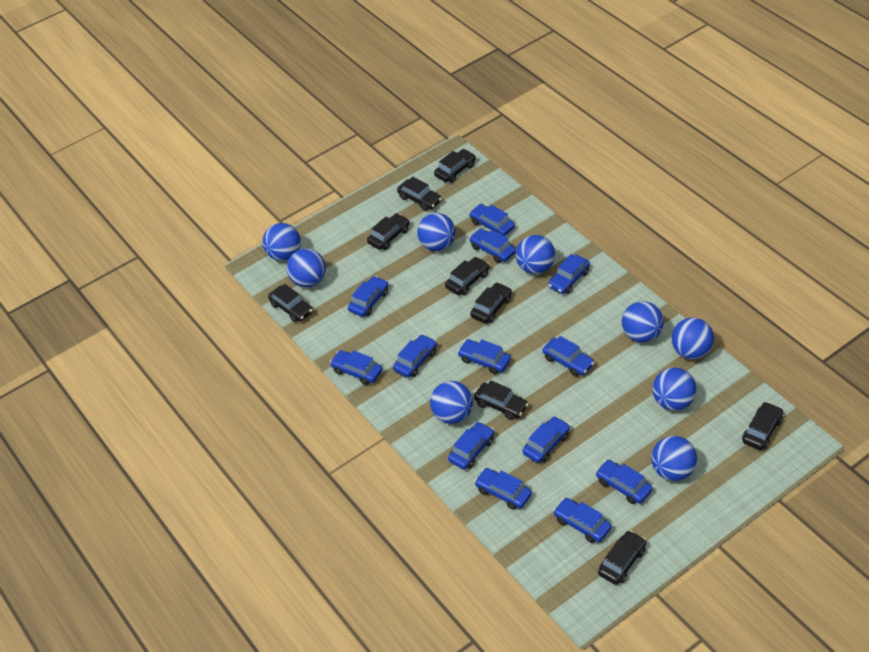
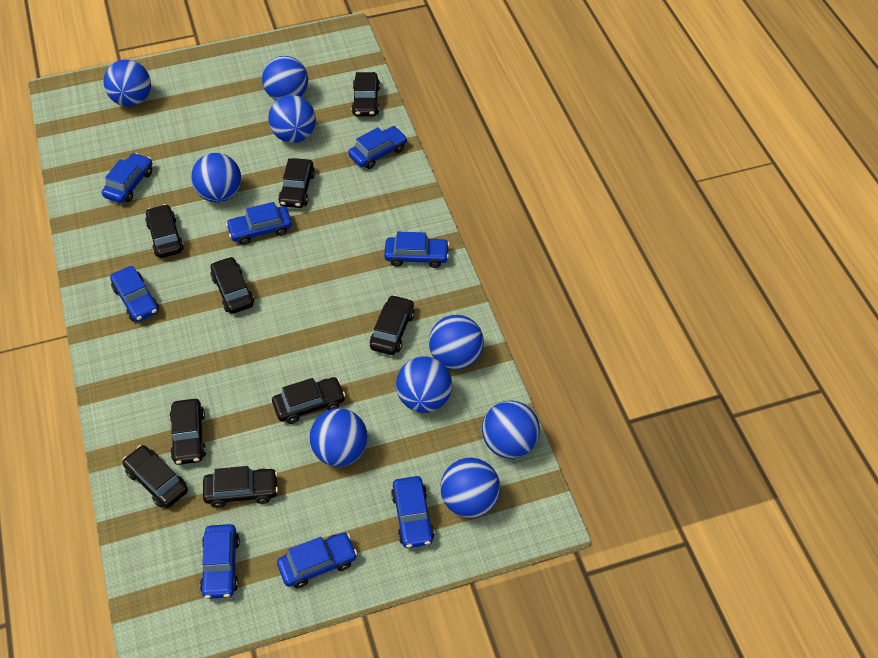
blue car: [330,350,382,385] [348,276,389,317] [393,334,437,378] [448,422,494,470] [458,339,511,374] [469,204,515,236] [469,228,516,263] [475,468,532,510] [522,416,570,463] [542,336,594,377] [548,254,590,294] [553,498,611,543] [595,460,652,504] = 13 -> [102,153,152,203] [110,266,159,322] [200,524,240,599] [226,202,292,245] [277,533,357,588] [348,126,407,169] [384,232,450,268] [391,476,435,548] = 8

